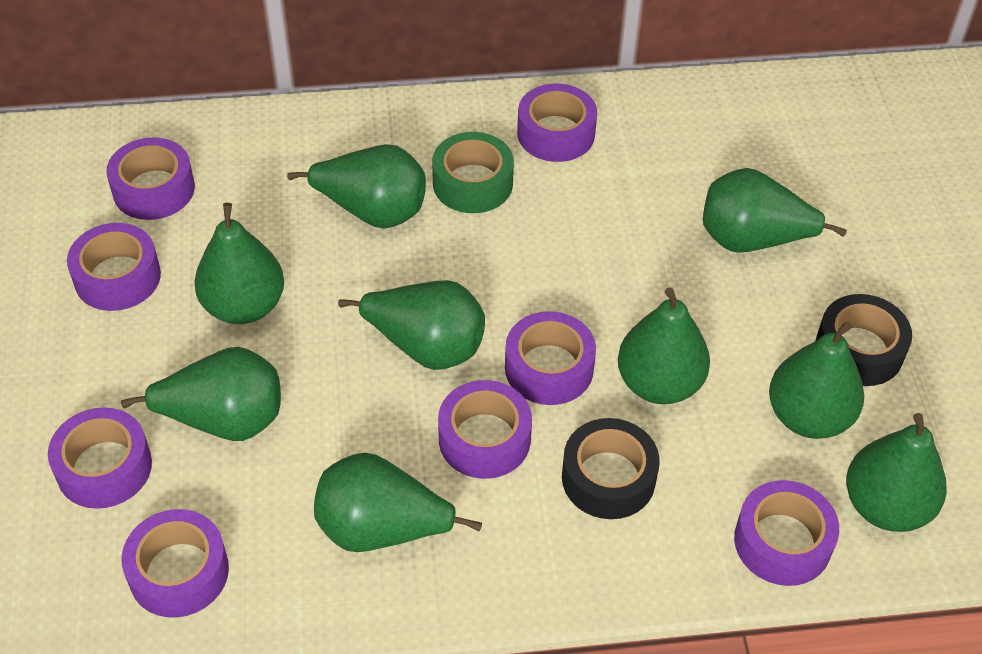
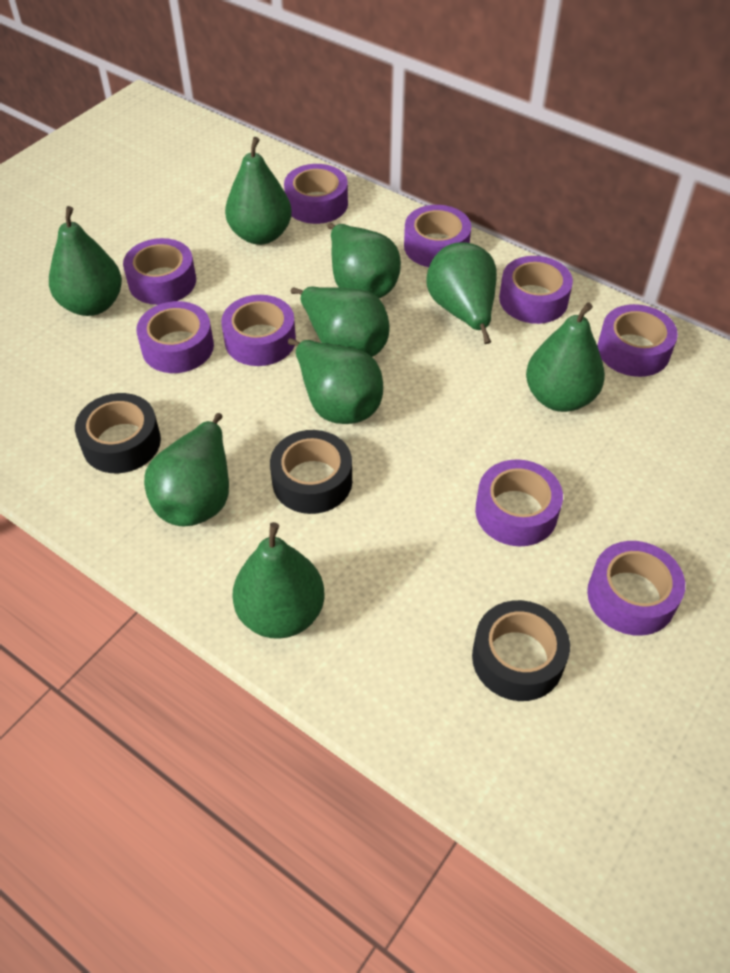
black tape: [562,418,660,519] [816,294,912,386] = 2 -> [75,393,161,473] [270,430,352,514] [472,600,570,701] = 3
green tape: [432,132,514,213] = 1 -> none = 0
purple tape: [48,407,152,509] [67,223,161,311] [106,137,195,220] [121,509,229,618] [438,380,532,479] [505,311,596,405] [517,84,597,162] [734,480,839,586] = 8 -> [123,238,196,305] [136,301,214,373] [221,295,296,366] [284,164,348,224] [404,205,471,267] [475,459,563,546] [499,256,573,324] [587,541,685,636] [597,304,678,377] = 9

